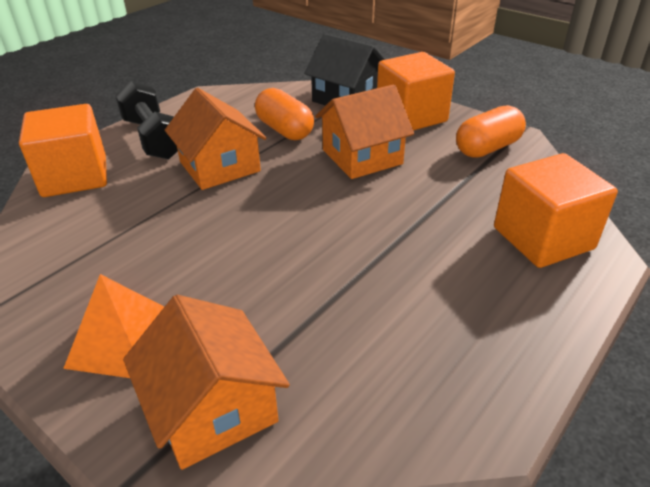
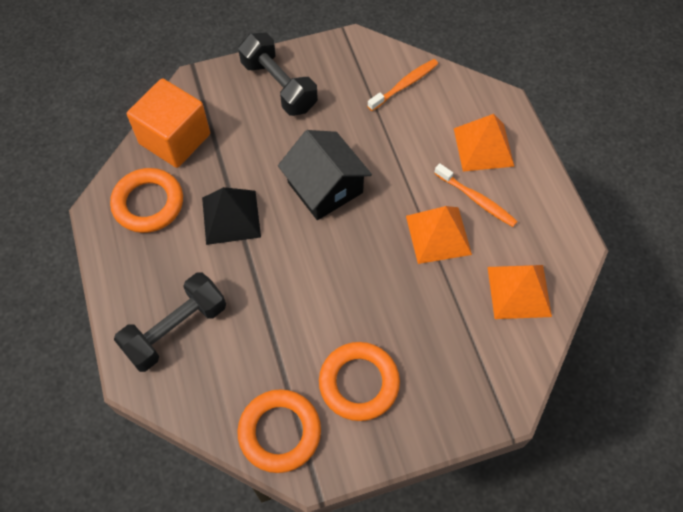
black dumbbell: [115,81,178,159] = 1 -> [114,272,226,372] [238,33,318,116] = 2
black pyramid: none = 0 -> [202,187,261,245] = 1
orange capsule: [255,88,314,140] [456,105,526,158] = 2 -> none = 0
orange cube: [19,104,107,197] [377,52,455,130] [494,153,618,268] = 3 -> [127,78,210,168] = 1
orange house: [123,295,290,470] [165,88,267,190] [315,84,414,179] = 3 -> none = 0
orange pyramid: [63,274,164,378] = 1 -> [406,206,472,264] [454,114,515,172] [488,265,552,319] = 3
orange ring: none = 0 -> [110,168,183,233] [237,389,321,473] [319,342,400,421] = 3
orange toothbrush: none = 0 -> [368,59,438,111] [434,163,518,227] = 2

